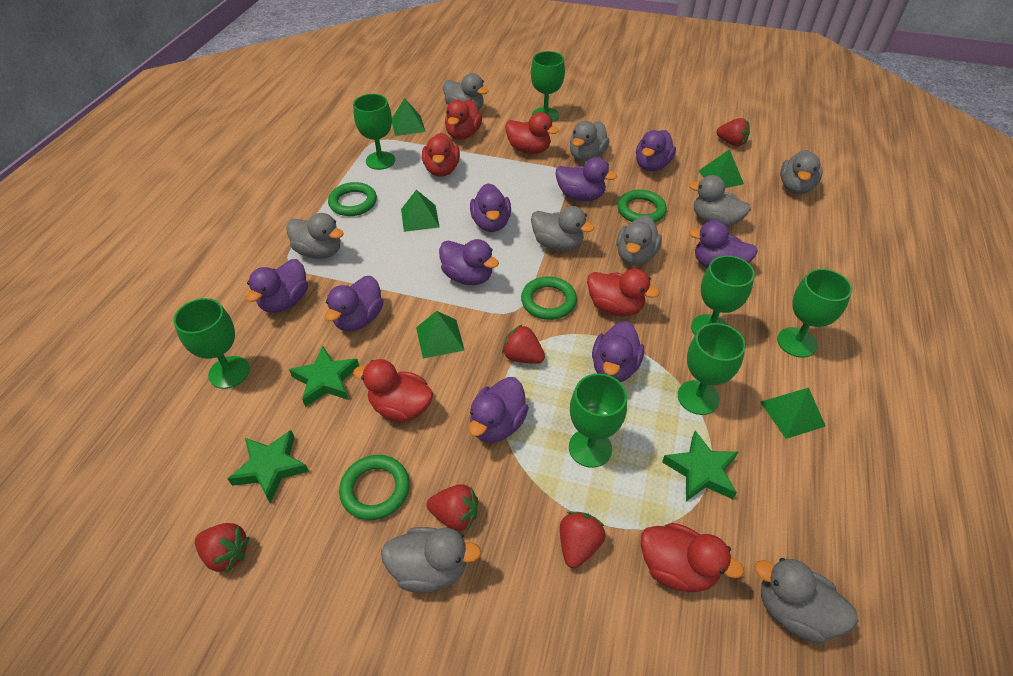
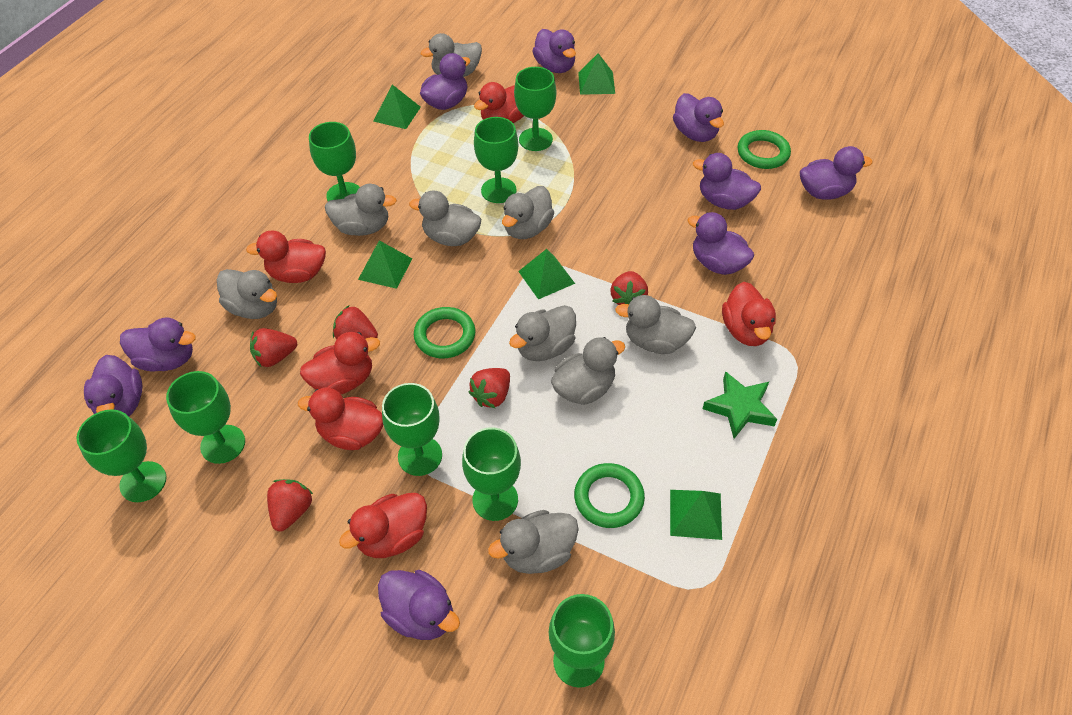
green goblet: [174,298,250,389] [353,94,395,170] [531,51,565,122] [569,373,627,468] [678,323,746,415] [691,255,755,335] [777,269,852,358] = 7 -> [76,409,166,502] [166,371,245,464] [309,122,360,201] [382,383,442,476] [462,427,521,521] [474,117,518,203] [514,67,556,151] [549,594,615,688] = 8
green ring: [328,182,377,216] [339,455,410,520] [521,276,577,320] [617,190,667,222] = 4 -> [414,307,475,358] [574,463,645,528] [738,130,791,169] = 3
green star: [228,430,309,503] [289,346,359,407] [662,430,738,501] = 3 -> [702,371,777,439] = 1

